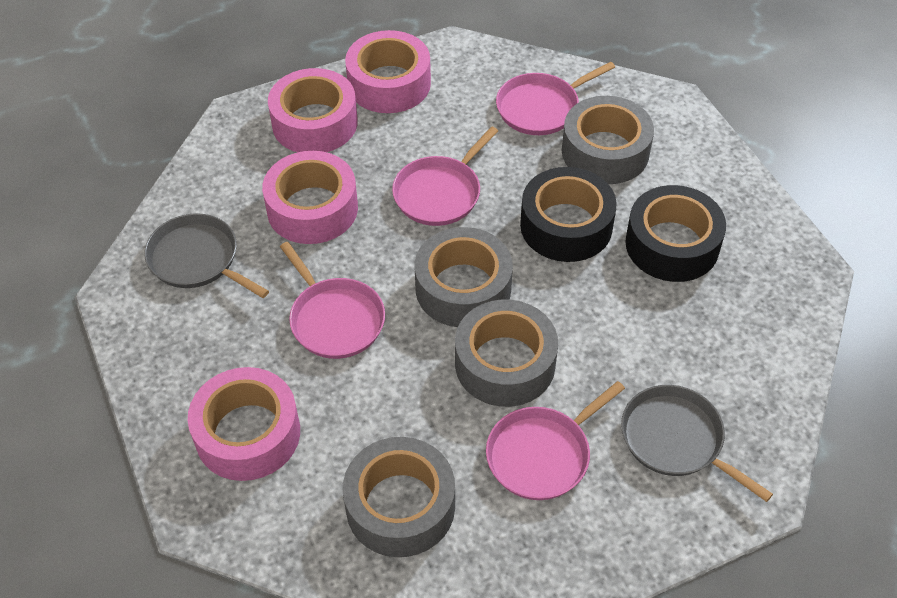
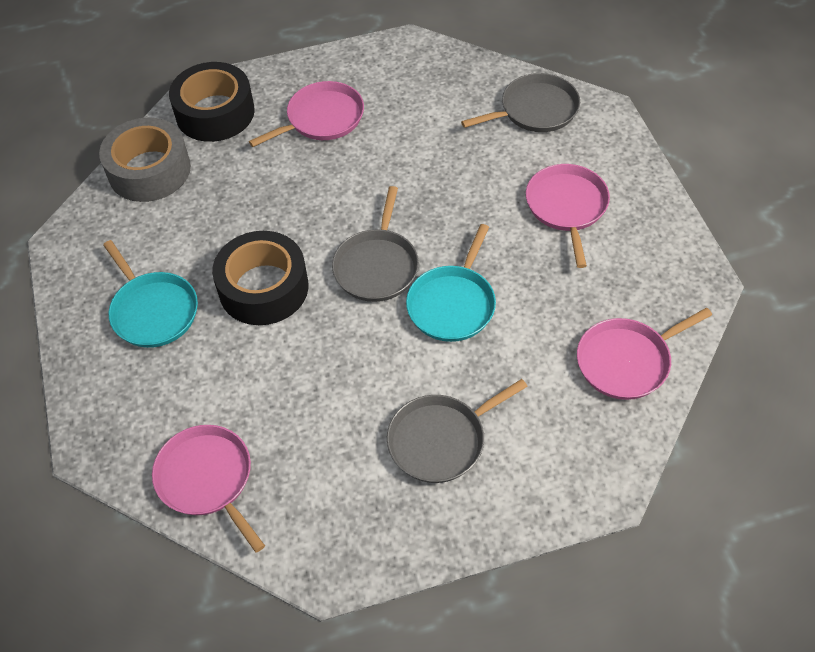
grey pan: [144,213,269,298] [621,385,773,502] = 2 -> [332,186,419,302] [387,379,528,483] [461,73,580,132] = 3
grey tape: [343,437,455,557] [415,227,513,327] [455,300,558,407] [562,96,654,184] = 4 -> [99,118,191,202] = 1
pink tape: [188,367,300,481] [262,151,358,244] [268,68,358,152] [345,30,431,113] = 4 -> none = 0
turquoise pan: none = 0 -> [103,240,198,348] [406,224,496,342] = 2

